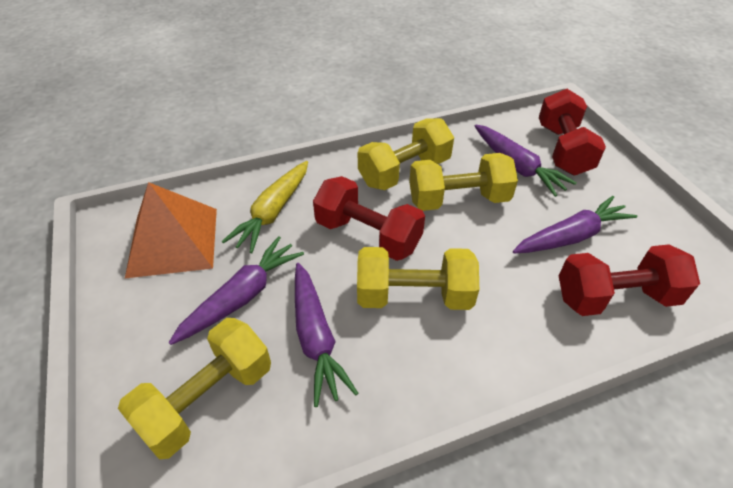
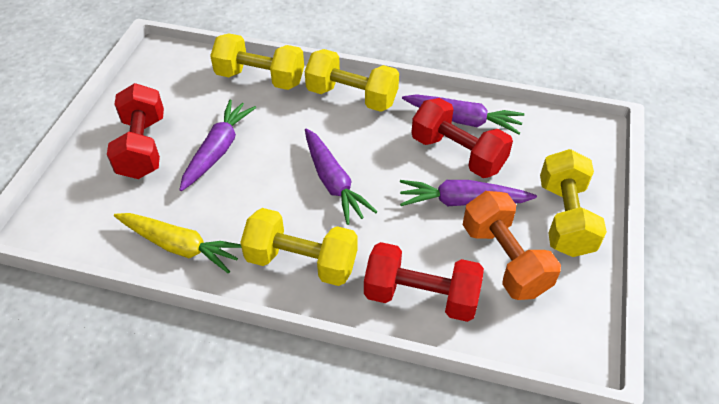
orange dumbbell: none = 0 -> [463,191,561,300] = 1
orange pyramid: [125,182,217,278] = 1 -> none = 0

